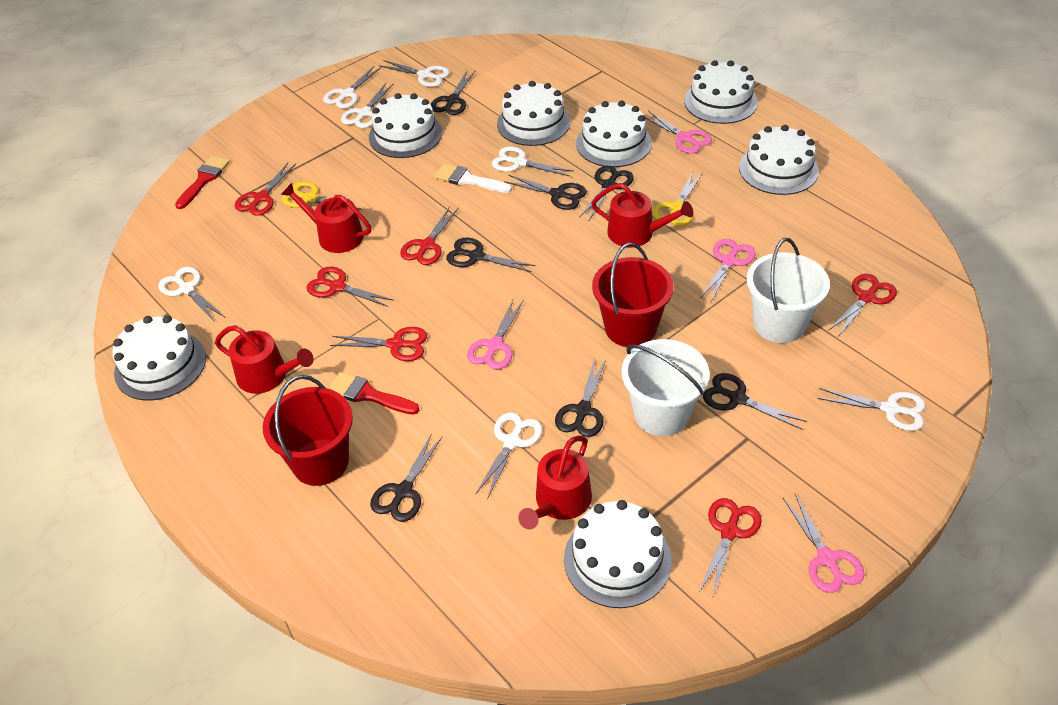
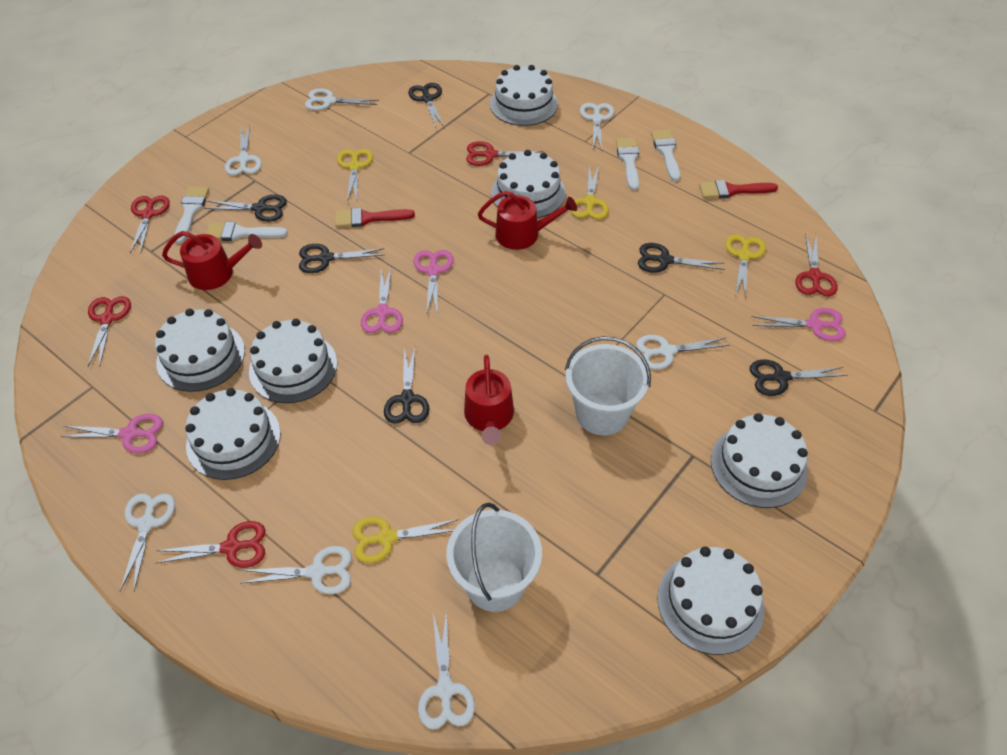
black scissors: [370,433,442,522] [431,71,475,115] [446,237,536,272] [504,175,587,210] [555,358,606,437] [580,166,634,220] [703,373,807,429] = 7 -> [204,195,287,222] [299,244,384,273] [384,348,429,424] [408,83,444,128] [638,243,725,273] [749,359,847,396] = 6
red bucket: [263,375,353,486] [592,243,674,347] = 2 -> none = 0
red scissors: [235,163,296,216] [307,267,394,307] [330,327,427,361] [400,206,459,265] [699,498,762,596] [829,274,897,335] = 6 -> [88,296,131,367] [130,196,170,254] [155,521,265,568] [466,141,543,166] [795,233,838,296] = 5
red watering can: [215,325,314,394] [281,183,371,253] [518,435,592,529] [591,183,693,248] = 4 -> [162,231,262,290] [464,355,514,445] [478,191,577,250] = 3
white brush: [434,164,512,193] = 1 -> [174,186,209,244] [206,222,288,241] [616,138,639,190] [651,130,680,181] = 4
yellow scissors: [282,181,362,210] [652,172,703,226] = 2 -> [337,149,373,202] [352,517,459,563] [571,165,609,220] [726,234,766,298] = 4

